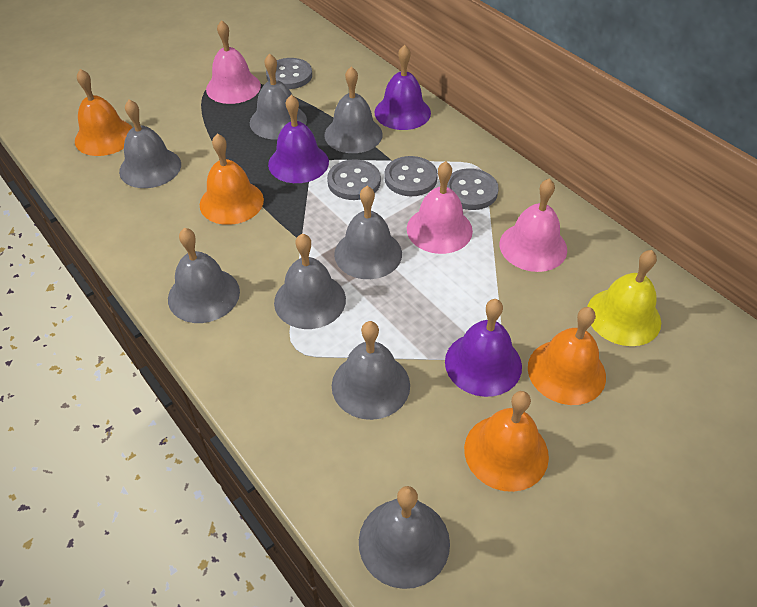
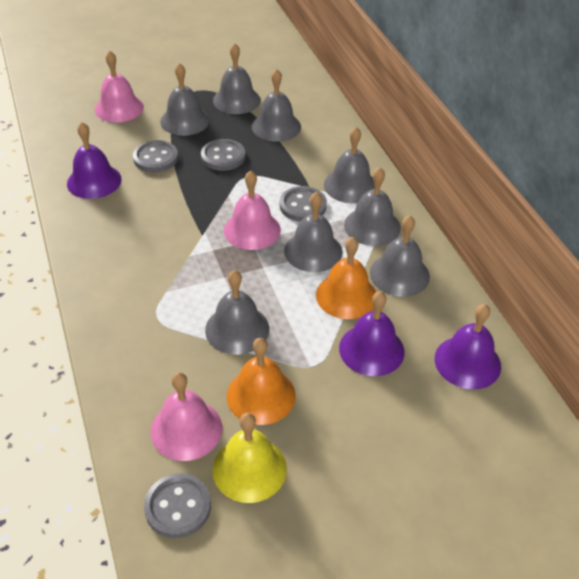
orange bell: [75,69,133,156] [200,134,264,225] [464,391,549,492] [528,307,606,405] = 4 -> [227,338,296,425] [316,237,376,319] = 2

